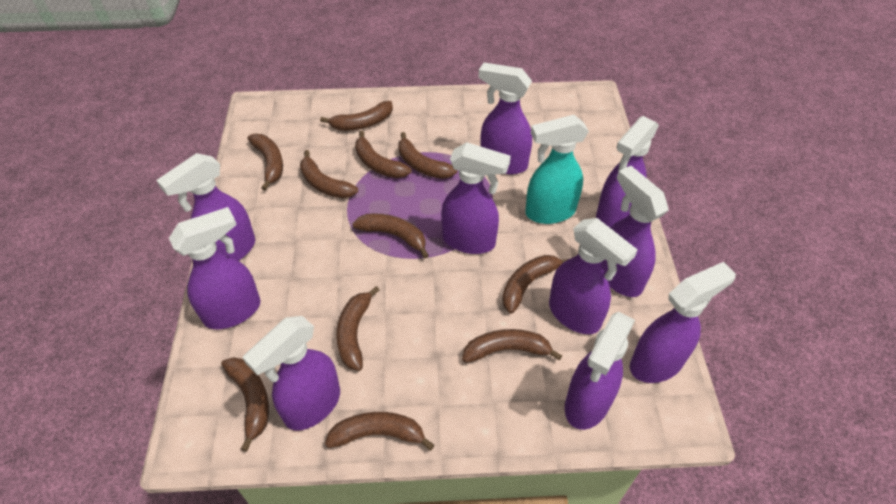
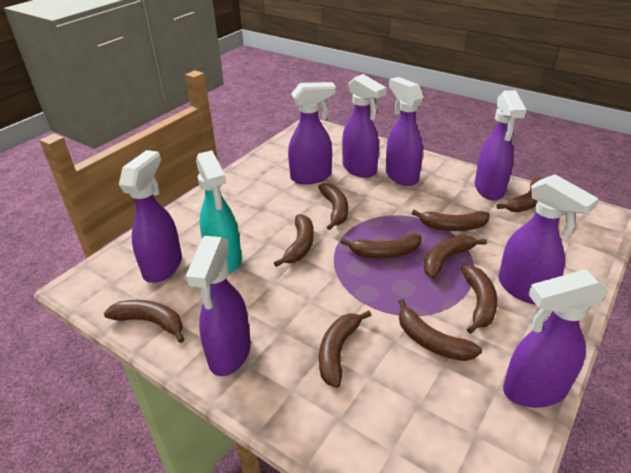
brown banana: [221,357,269,452] [247,134,283,191] [300,150,358,198] [320,101,393,131] [325,412,435,451] [336,286,380,371] [352,213,429,258] [355,131,412,178] [398,132,457,179] [462,329,562,363] [502,255,569,313] = 11 -> [104,300,184,343] [274,214,314,267] [318,183,348,230] [319,310,371,388] [341,234,421,259] [398,299,482,361] [412,210,490,231] [424,235,487,279] [461,265,498,334] [497,177,541,212] = 10
purple spray bottle: [156,153,255,261] [169,207,261,329] [243,316,340,431] [441,142,511,254] [478,63,532,174] [549,218,638,334] [565,312,635,430] [596,116,659,227] [602,166,669,297] [630,262,736,383] = 10 -> [119,150,182,283] [186,236,251,376] [288,82,336,184] [342,74,387,178] [386,77,424,186] [475,90,526,200] [498,174,599,305] [503,270,608,408] = 8

